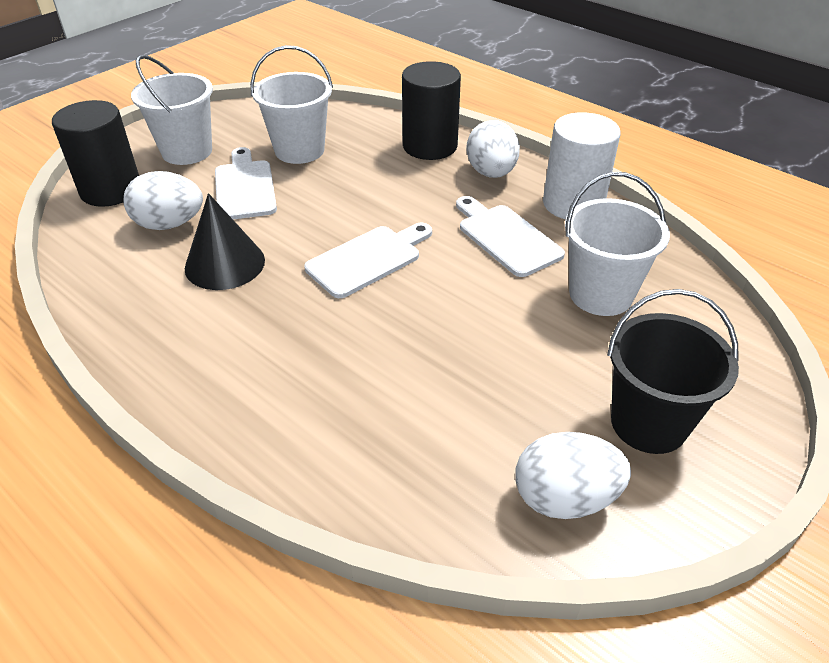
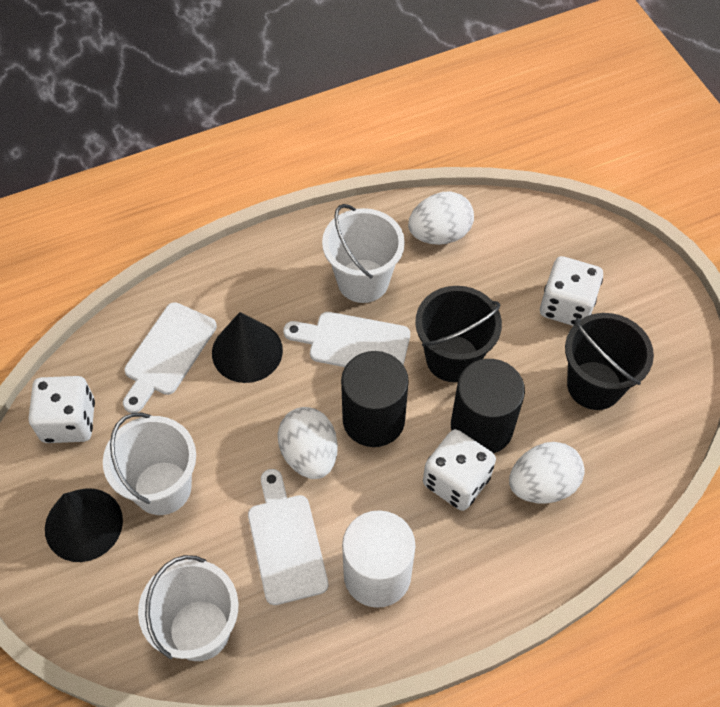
black bucket: [607,289,739,454] = 1 -> [415,286,502,382] [565,313,654,410] = 2
black cone: [185,193,265,290] = 1 -> [45,488,123,562] [212,312,283,383] = 2
white dice: none = 0 -> [28,376,95,443] [423,429,496,511] [540,256,603,326] = 3

